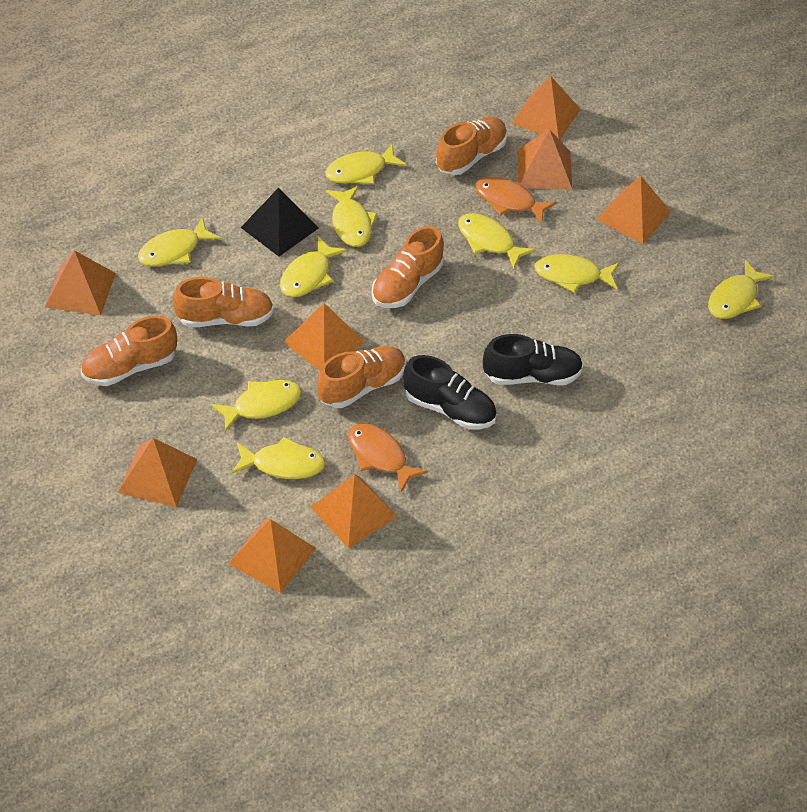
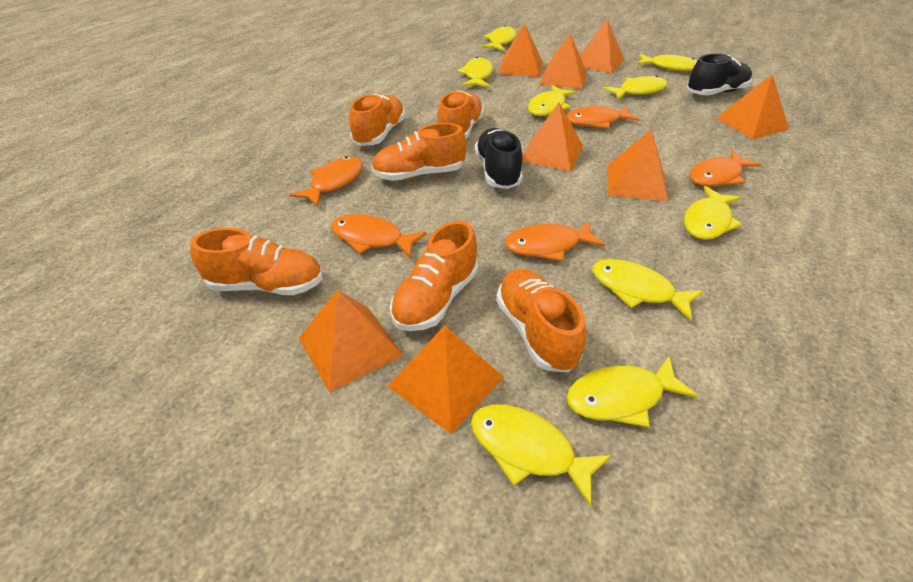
black pyramid: [241,188,319,257] = 1 -> none = 0
orange fish: [348,423,428,492] [475,177,557,224] = 2 -> [289,156,363,207] [331,214,427,258] [505,221,605,261] [567,106,640,129] [689,150,761,187] = 5
orange shoe: [81,315,177,386] [172,277,274,327] [317,346,406,408] [372,226,444,308] [436,117,507,175] = 5 -> [190,228,323,295] [349,94,405,146] [371,123,466,181] [390,221,478,331] [437,91,484,139] [496,269,586,372] = 6

